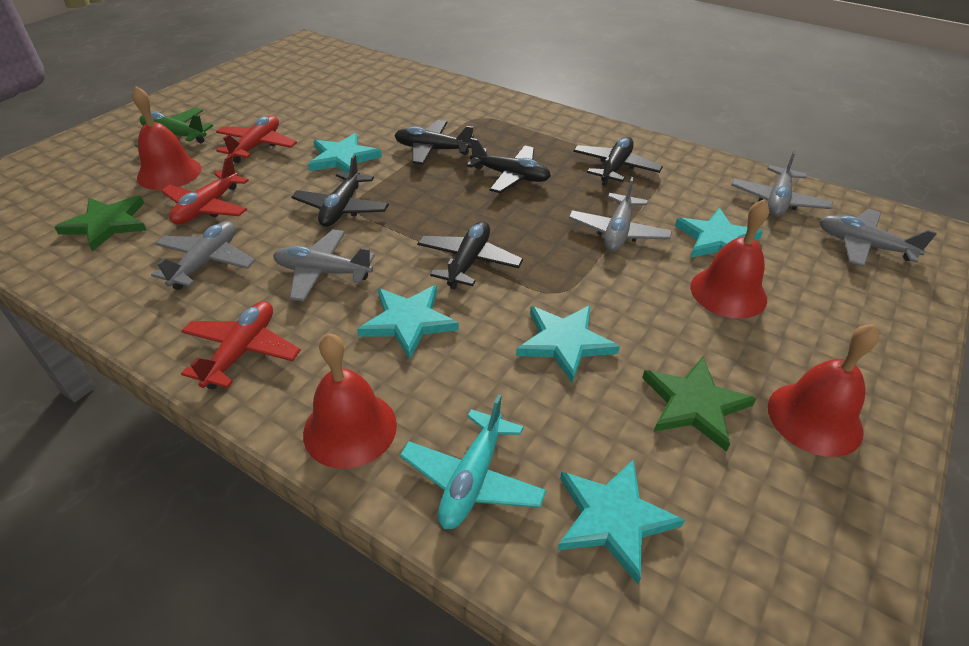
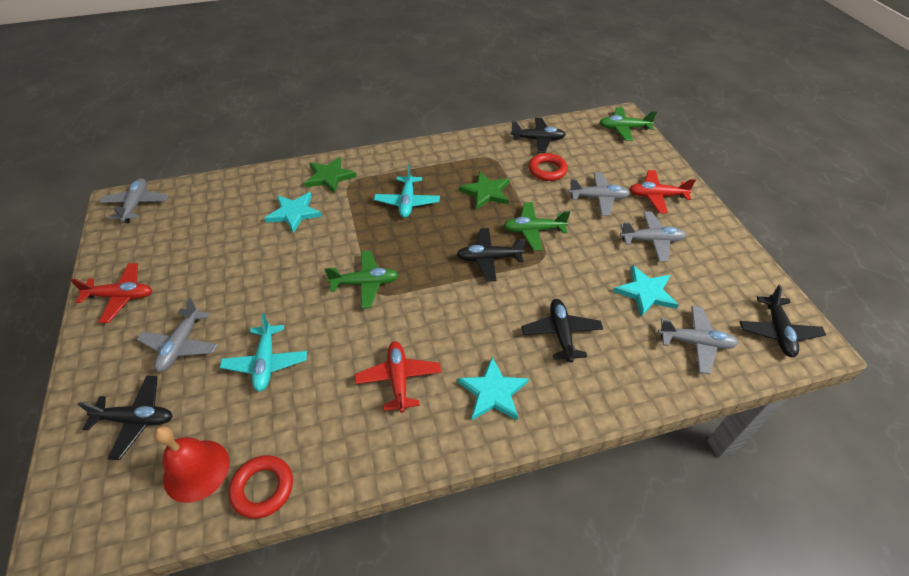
green plane: [135,108,213,147] = 1 -> [325,251,399,308] [503,202,570,251] [599,107,657,141] = 3
red bell: [132,86,201,190] [303,333,397,469] [690,199,769,319] [768,324,879,457] = 4 -> [154,426,230,503] = 1
red ring: none = 0 -> [229,455,293,519] [528,153,568,181] = 2
turquoise plane: [400,395,547,529] = 1 -> [220,314,307,391] [374,165,440,218] = 2
turquoise star: [308,133,382,173] [357,285,459,360] [516,305,620,383] [558,459,685,584] [675,208,763,258] = 5 -> [264,192,322,233] [457,357,529,421] [613,265,679,317] = 3

